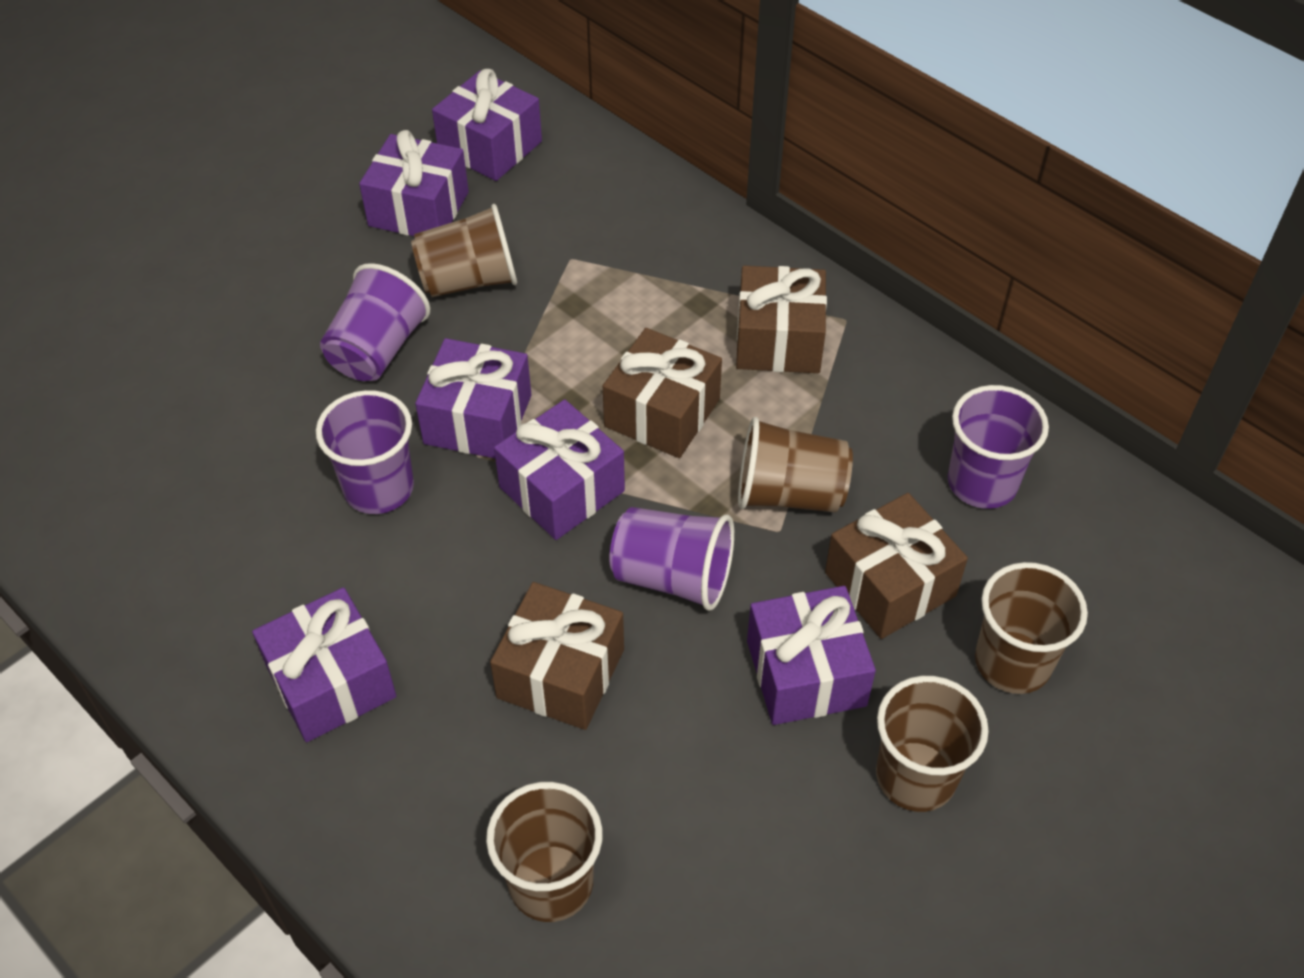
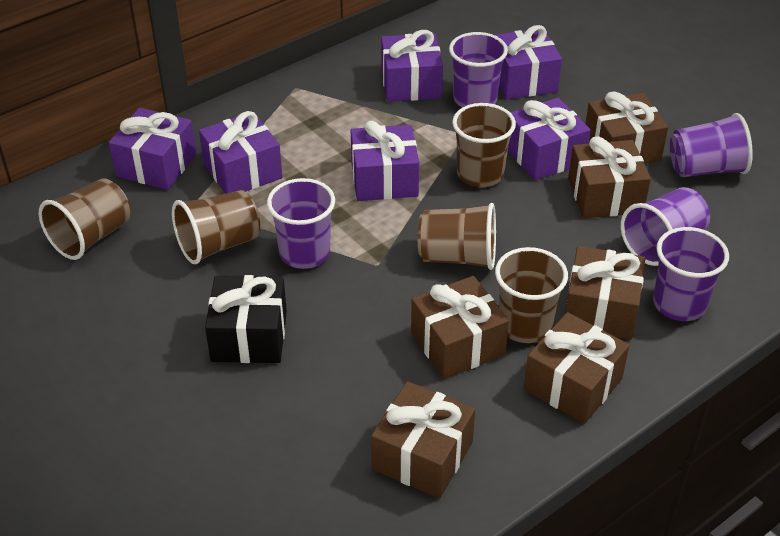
black gift: none = 0 -> [205,275,287,363] = 1
brown gift: [490,582,624,730] [603,328,722,458] [736,266,827,373] [825,493,968,639] = 4 -> [371,381,475,498] [411,276,509,379] [524,312,630,424] [565,246,645,340] [568,136,651,218] [586,92,668,164] = 6
purple cup: [316,390,414,514] [320,263,430,381] [609,507,734,611] [948,385,1049,509] = 4 -> [267,178,335,269] [449,32,508,108] [621,187,710,266] [653,227,729,321] [670,113,753,177] = 5

